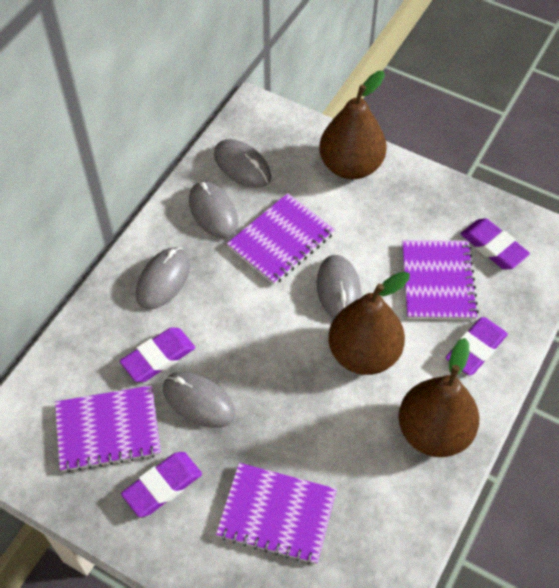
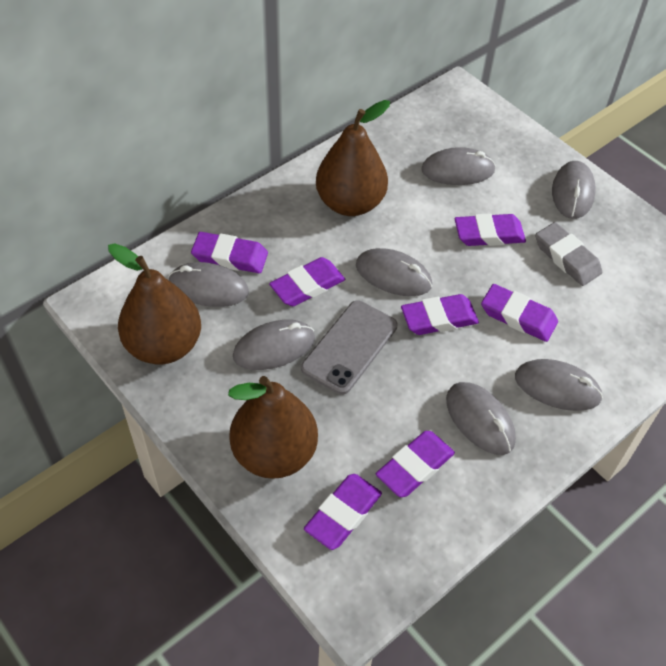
grey eraser: none = 0 -> [535,222,602,286] = 1
grey mouse: [136,247,190,310] [163,372,235,428] [189,181,238,239] [214,139,271,188] [317,255,361,319] = 5 -> [168,262,249,307] [233,319,315,370] [356,248,432,296] [421,147,496,185] [446,382,516,455] [515,359,603,411] [552,161,596,219] = 7
grey phone: none = 0 -> [301,300,397,395] = 1
purple eraser: [120,327,195,382] [121,452,202,517] [445,317,508,375] [461,218,530,269] = 4 -> [191,232,268,273] [269,257,345,306] [304,474,382,550] [376,431,455,497] [401,294,479,335] [455,213,526,246] [481,284,558,342] = 7
purple notebook: [55,385,161,472] [216,463,337,565] [227,193,335,285] [402,240,479,320] = 4 -> none = 0

